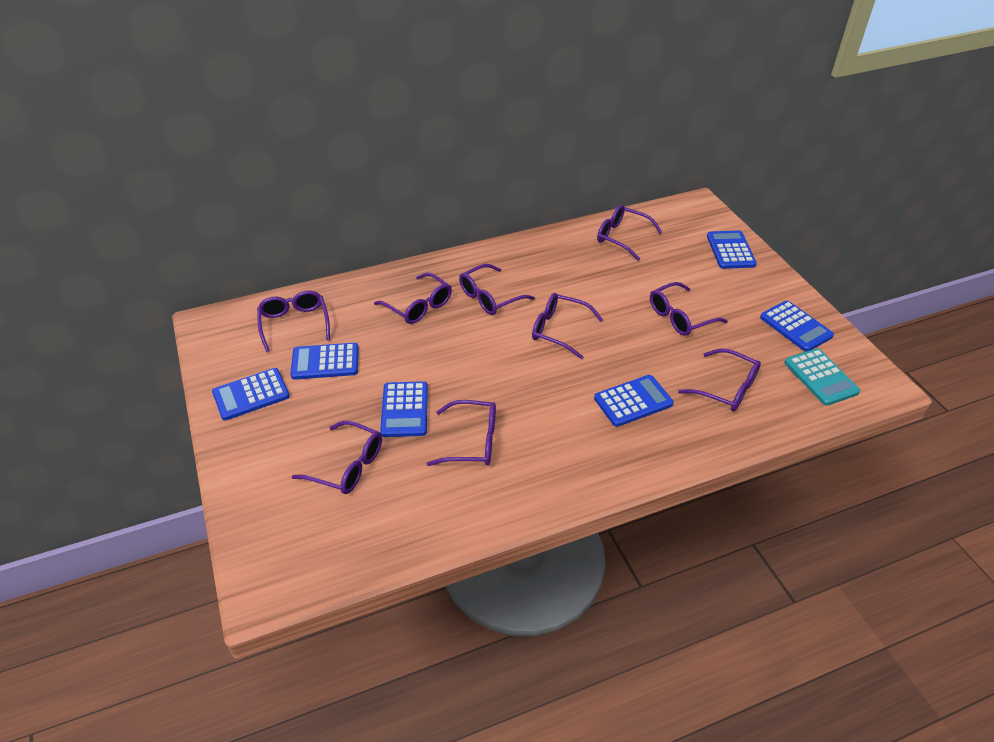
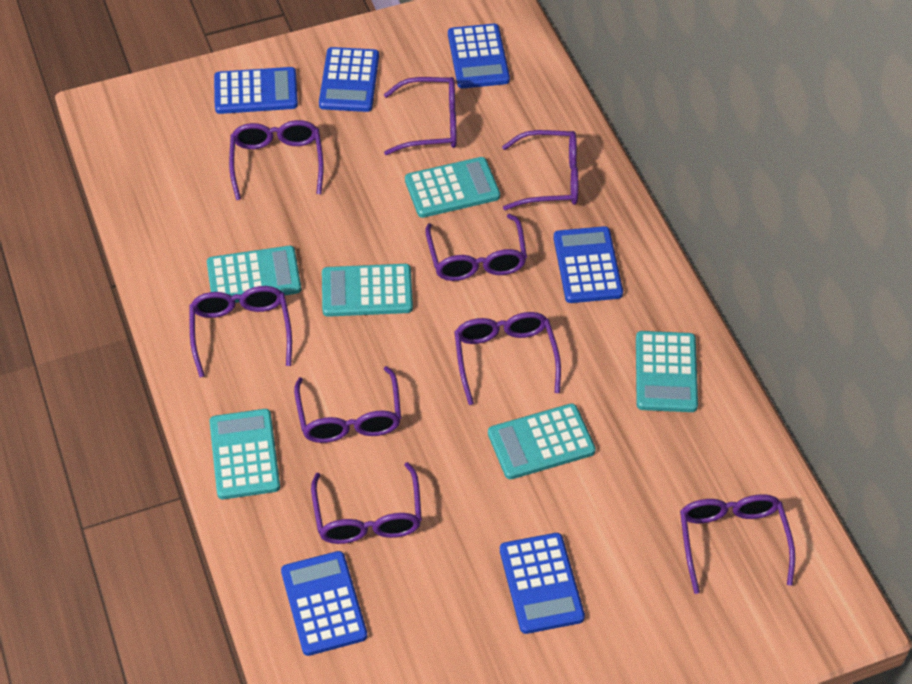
turquoise calculator: [784,348,860,406] = 1 -> [207,246,301,303] [209,409,280,499] [322,264,413,317] [405,157,500,218] [488,403,596,480] [636,331,698,412] = 6

